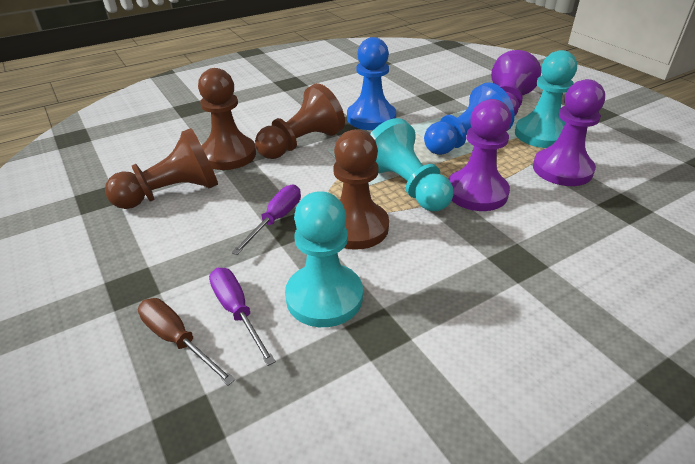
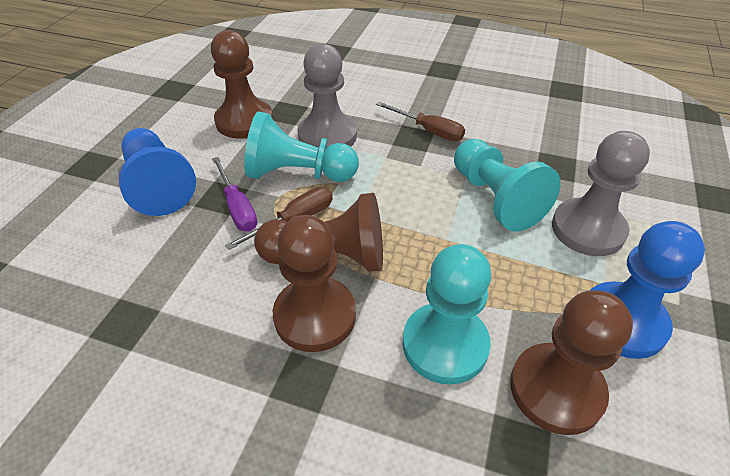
brown screwdriver: [138,298,235,386] = 1 -> [225,187,333,250] [376,102,465,141] = 2
grey pawn: none = 0 -> [298,43,357,148] [552,131,650,256] = 2
purple pawn: [448,99,511,211] [491,50,541,115] [533,79,605,186] = 3 -> none = 0
purple screwdriver: [209,268,276,366] [231,185,301,255] = 2 -> [212,157,257,232] = 1

